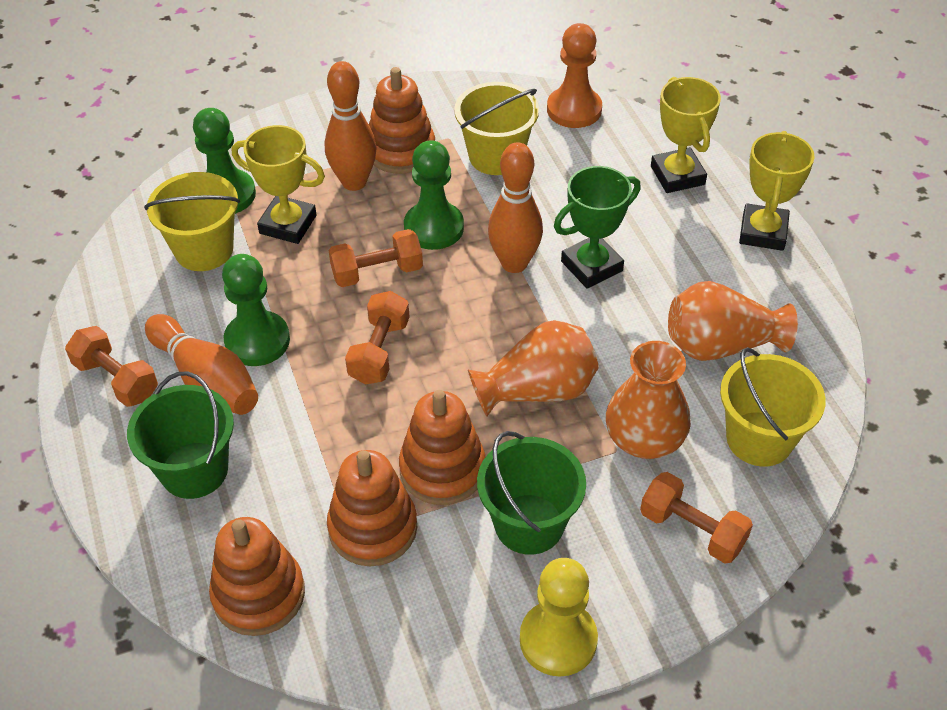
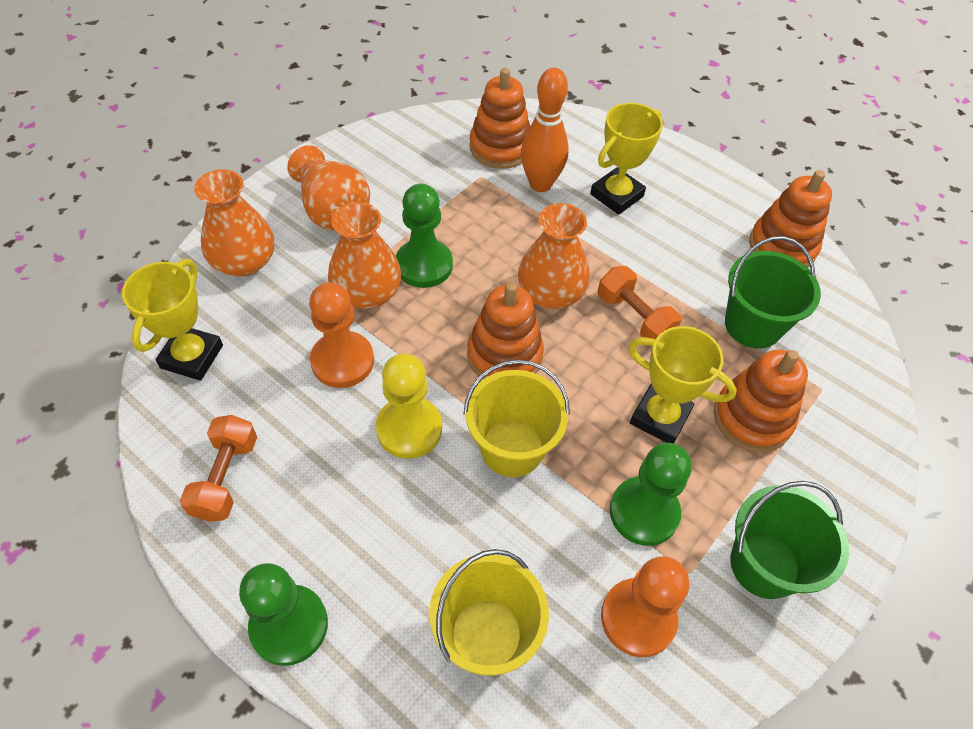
green trophy: [554,166,641,288] = 1 -> none = 0
orange bowling pin: [145,314,258,415] [325,61,377,191] [488,142,543,273] = 3 -> [521,68,569,192] = 1
orange dumbbell: [65,326,158,407] [329,229,423,287] [345,291,410,384] [640,472,753,563] = 4 -> [180,415,257,522] [598,266,682,340] = 2
orange pawn: [547,23,602,128] = 1 -> [309,282,374,388] [601,556,689,657] = 2
orange vase: [468,320,599,417] [606,341,691,459] [668,281,798,361] = 3 -> [194,169,274,277] [287,145,370,231] [328,202,401,309] [518,203,590,309] = 4
yellow bucket: [144,172,240,271] [454,82,539,175] [720,347,826,466] = 3 -> [429,549,549,675] [463,359,570,477] = 2

